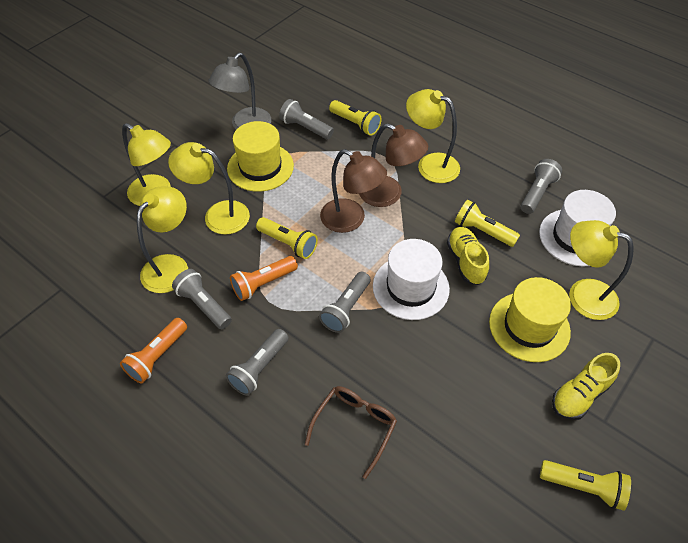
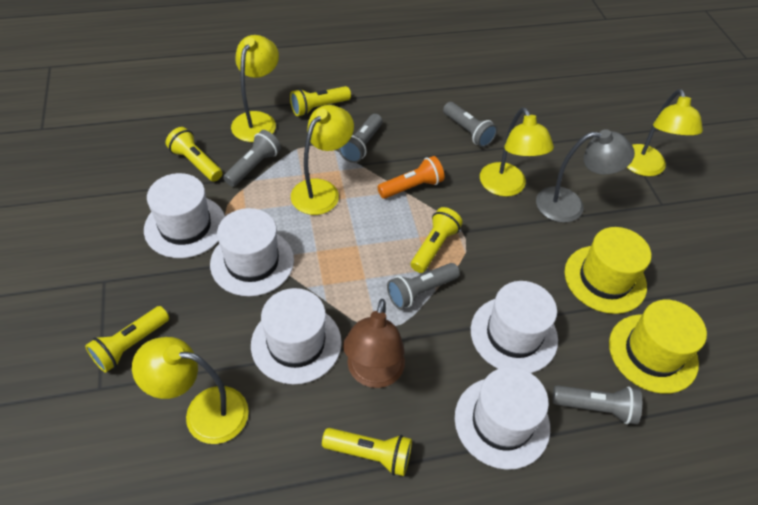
brown glasses: [305,386,397,479] = 1 -> none = 0
brown lamp: [320,149,387,233] [359,124,428,207] = 2 -> [343,299,405,388] = 1
orange flashlight: [120,318,187,384] [230,256,298,301] = 2 -> [377,156,445,199] = 1
white hat: [373,239,450,320] [539,190,616,267] = 2 -> [144,173,225,258] [210,208,294,296] [251,288,342,384] [455,367,550,470] [471,281,558,373] = 5
yellow flashlight: [256,217,318,259] [329,100,382,136] [455,200,520,247] [540,460,631,511] = 4 -> [85,306,169,373] [166,127,222,182] [290,86,351,116] [322,428,412,476] [411,207,462,273] = 5
yellow shoe: [447,227,489,285] [552,353,620,420] = 2 -> none = 0

